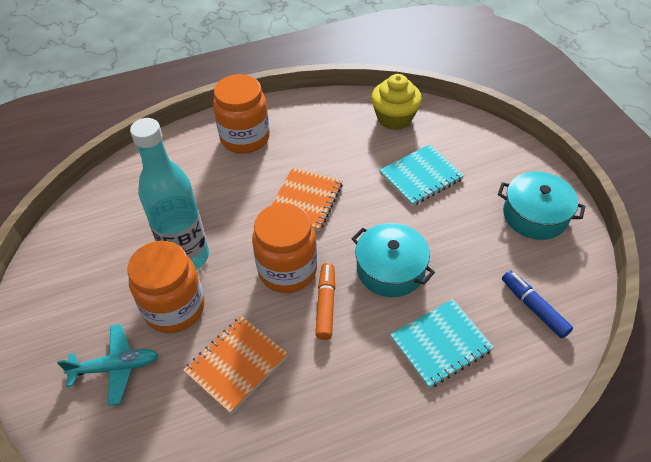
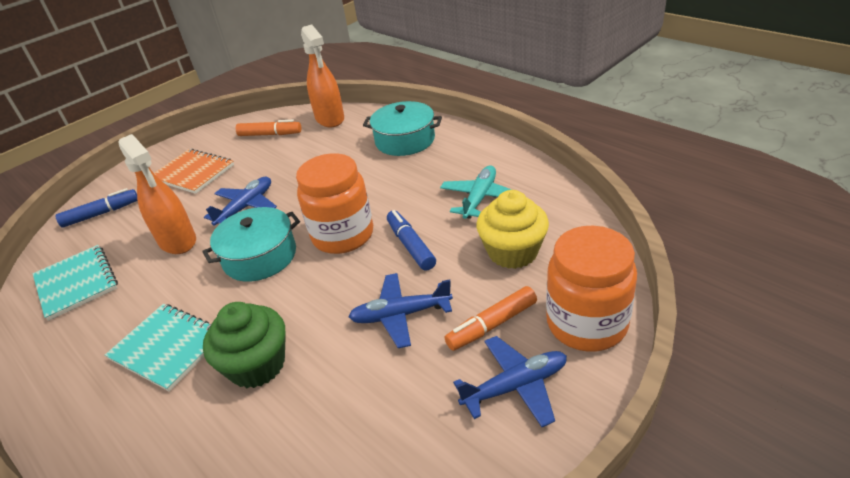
blue marker: [502,270,573,338] = 1 -> [55,188,138,228] [387,210,436,271] = 2
blue plane: none = 0 -> [204,177,277,226] [349,273,453,348] [453,336,567,427] = 3
green cupcake: none = 0 -> [203,302,286,388] = 1
orange jar: [127,241,205,333] [213,74,270,153] [252,203,317,293] = 3 -> [296,153,373,254] [546,226,637,352] = 2
orange marker: [315,263,335,340] = 1 -> [236,120,302,136] [445,286,537,351] = 2
orange notebook: [183,316,288,414] [272,167,343,231] = 2 -> [154,149,234,194] = 1
orange spray bottle: none = 0 -> [118,134,196,254] [301,25,344,127] = 2
turquoise bottle: [130,118,209,270] = 1 -> none = 0

